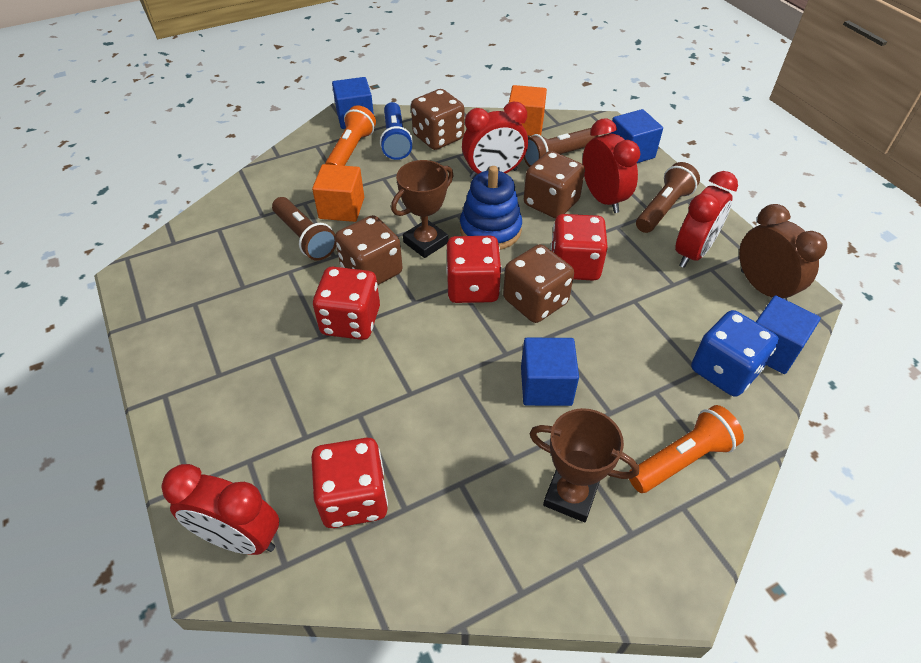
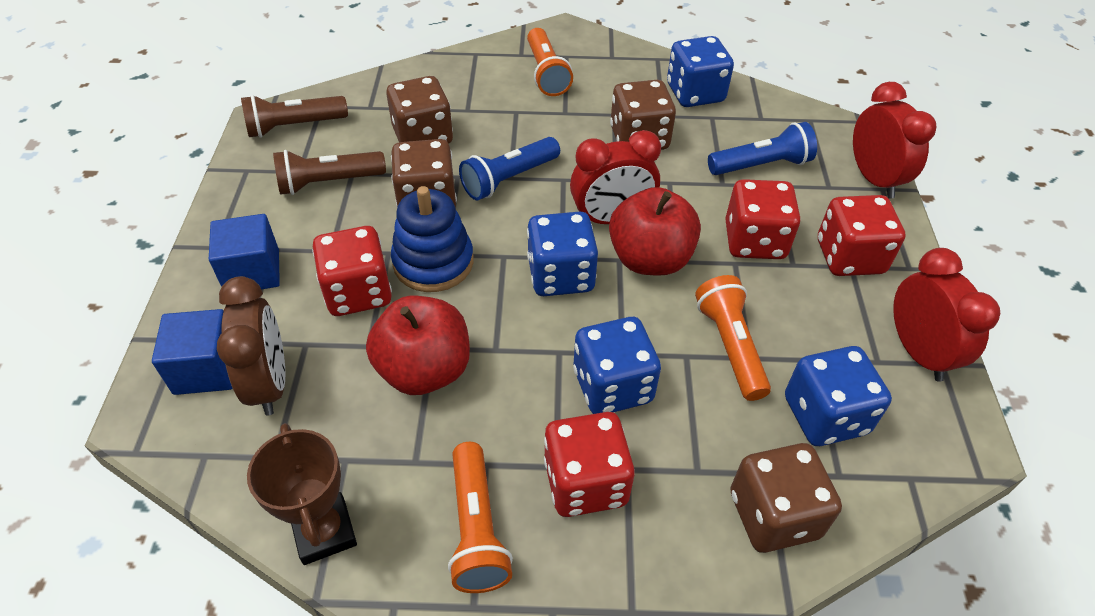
blue cube: [332,77,374,129] [521,338,579,406] [611,109,663,163] [756,295,821,374] = 4 -> [152,309,232,395] [209,214,280,289] = 2
blue dice: [691,310,779,397] = 1 -> [527,212,598,296] [573,317,661,414] [667,36,734,107] [785,346,892,446] = 4
blue flashlight: [380,102,413,160] = 1 -> [459,137,560,200] [708,122,817,175] = 2
brown flashlight: [272,197,336,261] [524,128,599,167] [636,162,700,233] = 3 -> [241,95,348,138] [273,150,386,195] = 2
brown trophy: [391,160,454,258] [530,408,639,522] = 2 -> [247,423,357,565] = 1
orange cube: [312,164,364,222] [509,85,547,136] = 2 -> none = 0
orange flashlight: [325,105,376,166] [629,405,744,493] = 2 -> [448,442,513,593] [527,28,573,96] [695,275,771,401] = 3
red apple: none = 0 -> [366,296,470,395] [609,187,701,276] = 2
red clock: [161,464,279,555] [462,102,528,179] [582,119,640,213] [675,171,738,268] = 4 -> [570,130,661,224] [853,82,936,199] [893,248,1000,382] = 3

